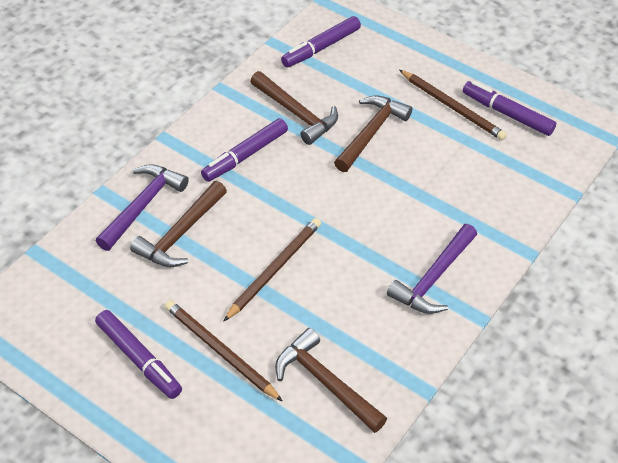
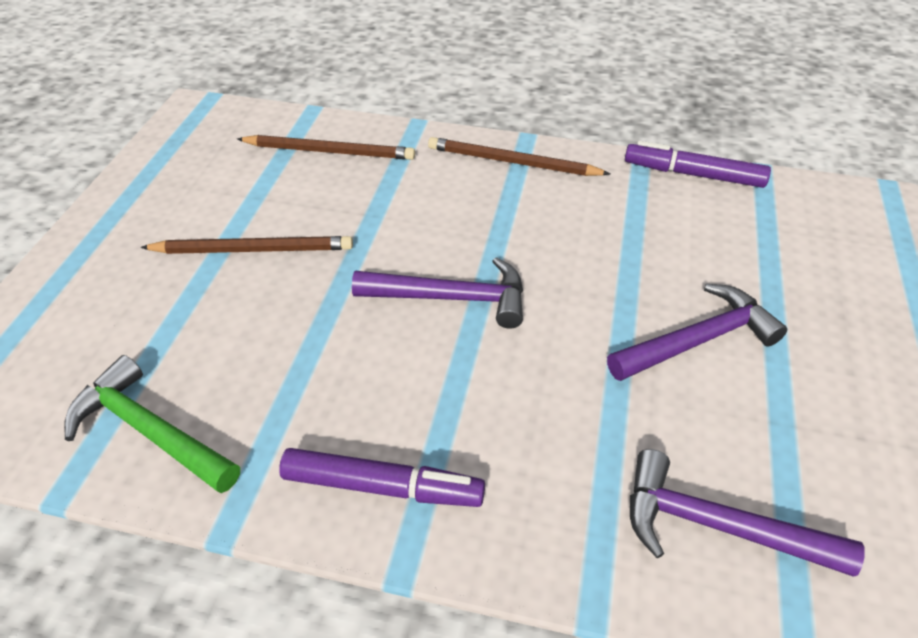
brown hammer: [130,181,227,267] [250,71,338,145] [275,328,387,433] [334,95,413,172] = 4 -> none = 0
green hammer: none = 0 -> [64,355,240,493] = 1
purple hammer: [96,164,189,251] [387,224,477,314] = 2 -> [352,257,523,329] [607,284,787,381] [630,449,865,577] = 3
purple marker: [95,310,182,399] [201,118,288,182] [281,16,361,67] [463,81,556,136] = 4 -> [279,448,485,507] [625,141,771,188] = 2

